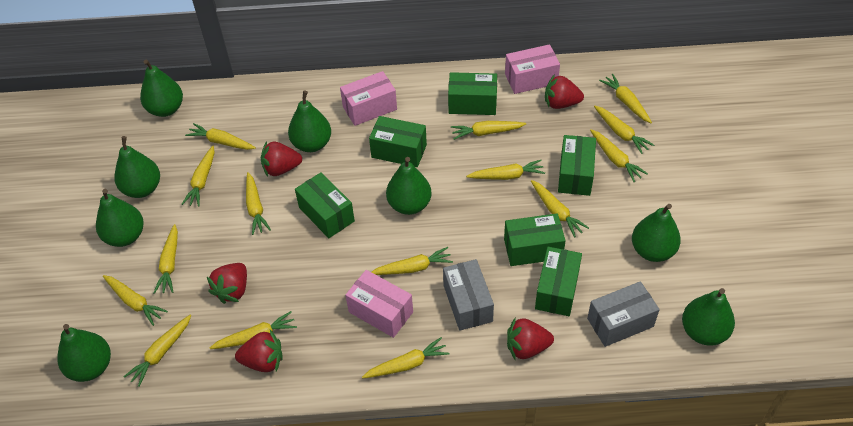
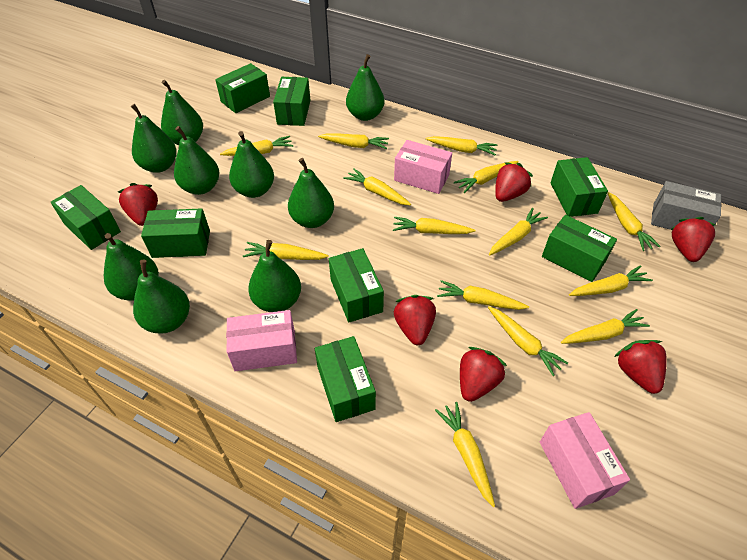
green box: [295,172,355,238] [369,116,427,167] [448,72,497,115] [504,214,566,266] [535,247,582,316] [558,135,596,196] = 6 -> [51,185,121,250] [141,208,210,258] [215,63,270,113] [273,77,310,126] [315,336,376,422] [329,248,384,322] [542,215,617,282] [550,157,608,217] = 8
green pear: [57,324,111,382] [96,189,144,247] [114,136,160,198] [140,60,183,117] [288,90,331,152] [386,157,431,215] [632,204,681,262] [682,288,735,346] = 8 -> [104,233,159,301] [131,104,177,173] [133,260,190,334] [161,80,203,145] [174,126,219,195] [229,131,274,198] [248,240,301,312] [288,158,334,228] [346,54,385,121] = 9
grey box: [443,259,494,331] [587,281,660,347] = 2 -> [651,181,721,229] = 1
red strawberry: [207,263,247,304] [235,330,283,372] [261,141,302,177] [507,318,554,359] [545,74,584,109] = 5 -> [118,183,158,226] [394,295,436,345] [460,347,507,402] [495,162,533,202] [614,340,667,394] [670,217,716,262] = 6
yellow carrot: [103,275,168,326] [123,315,191,387] [154,224,178,294] [182,146,215,207] [185,123,256,150] [210,311,297,349] [246,172,271,235] [362,337,450,378] [372,247,453,275] [451,121,526,140] [466,160,545,180] [531,180,589,238] [590,129,648,182] [594,106,654,154] [599,74,652,123] = 15 -> [220,136,293,156] [243,242,329,260] [318,134,389,149] [343,168,411,206] [393,217,475,234] [426,136,498,155] [435,402,495,507] [437,280,529,310] [454,161,519,193] [488,306,568,376] [489,208,548,256] [561,309,650,344] [569,265,653,296] [608,192,661,251] = 14

